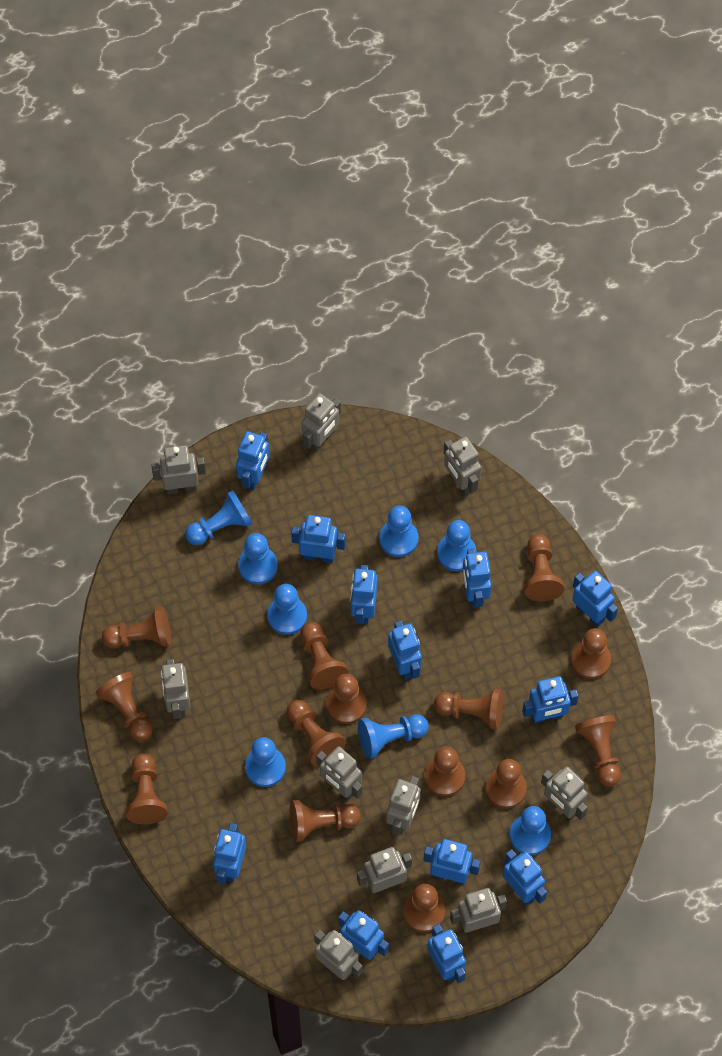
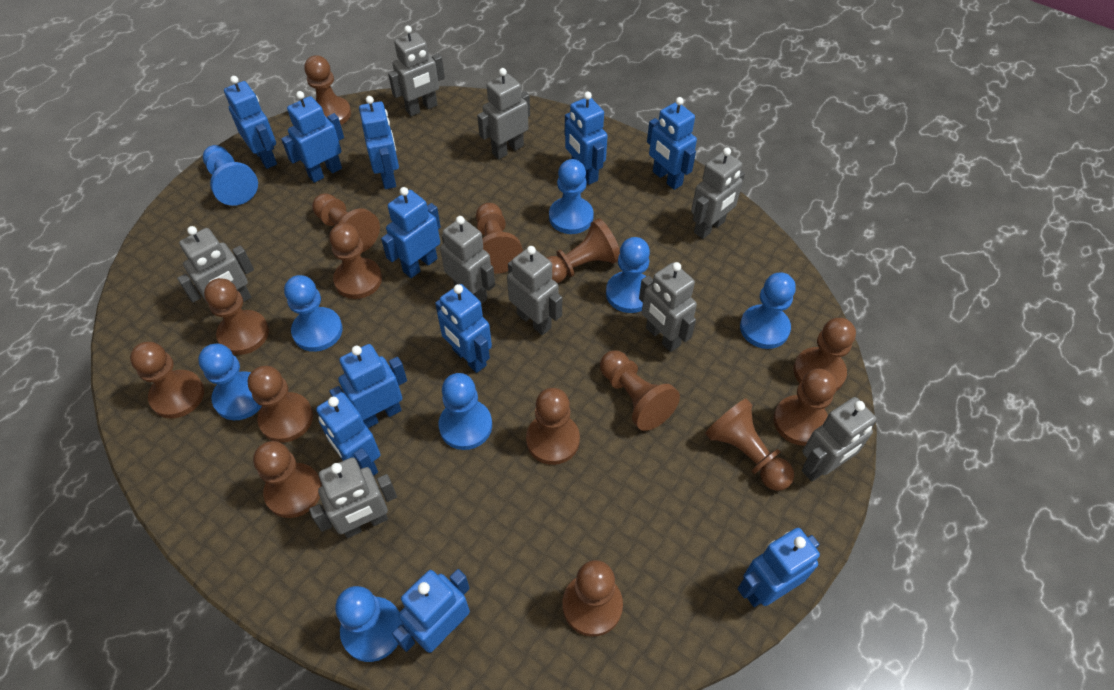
blue robot: [213,823,246,884] [236,431,270,490] [291,515,345,563] [338,910,389,960] [351,565,377,624] [388,620,422,680] [423,839,480,884] [427,924,466,983] [462,549,492,608] [503,849,547,905] [522,676,579,724] [572,571,618,627] = 12 -> [224,76,277,169] [281,91,344,183] [316,392,380,476] [329,344,407,428] [359,96,399,189] [381,187,441,278] [392,569,470,653] [435,284,492,373] [565,92,608,185] [647,97,697,190] [738,528,820,607] = 11
brown pawn: [95,672,153,741] [102,607,171,649] [126,753,168,824] [286,700,345,766] [290,800,361,842] [300,622,348,690] [326,674,367,724] [403,884,445,932] [425,747,465,796] [434,689,503,730] [486,759,527,808] [524,534,564,601] [571,628,611,679] [575,715,621,787] = 14 -> [130,342,204,419] [204,278,269,355] [248,366,313,443] [253,441,322,518] [304,55,351,125] [312,193,380,252] [329,223,382,299] [476,203,523,274] [526,388,580,465] [547,218,620,283] [562,560,623,637] [600,351,680,431] [705,398,794,491] [774,369,837,446] [793,318,856,391] = 15
grey robot: [151,445,206,494] [161,659,191,719] [301,393,341,452] [314,930,363,980] [316,746,362,800] [357,847,412,894] [386,776,421,836] [444,436,481,495] [450,888,507,933] [541,767,588,820] = 10 -> [177,226,254,302] [309,457,397,538] [388,26,445,116] [440,216,495,304] [477,68,530,159] [507,246,562,335] [639,262,697,352] [691,147,745,239] [802,397,877,481] = 9

